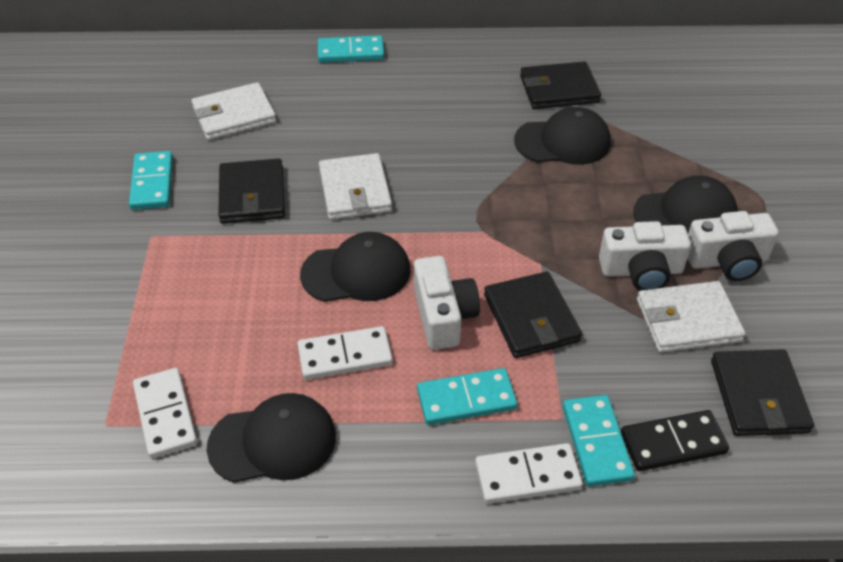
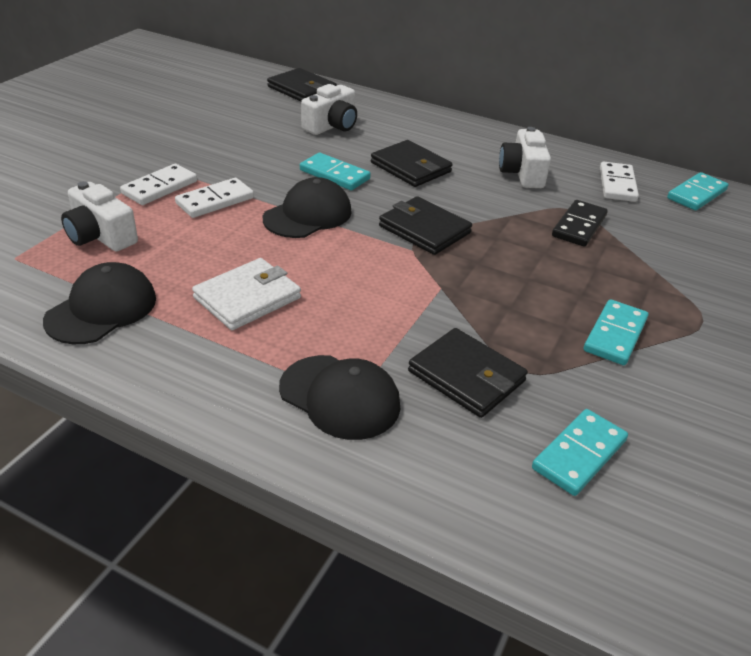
black cap: [207,393,336,483] [300,232,410,302] [514,107,611,165] [633,175,738,233] = 4 -> [43,262,156,344] [263,177,352,238] [279,355,400,440] = 3
white wallet: [192,82,276,140] [319,153,392,220] [637,281,746,352] = 3 -> [192,258,301,330] = 1

